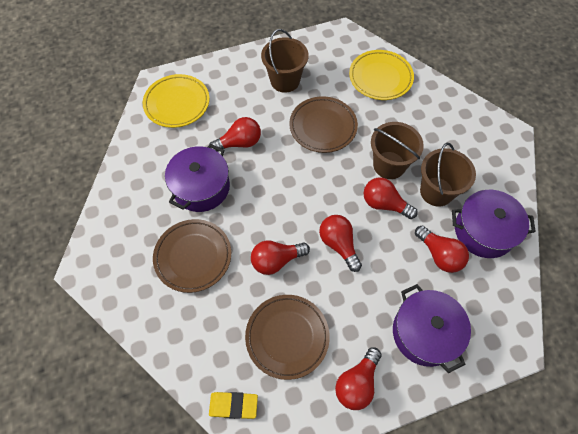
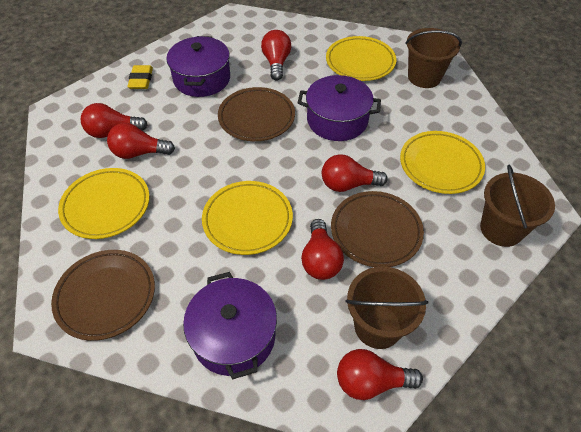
yellow plate: [143,74,210,128] [349,50,414,100] = 2 -> [58,168,150,239] [202,181,293,255] [326,36,396,81] [400,131,485,194] = 4

